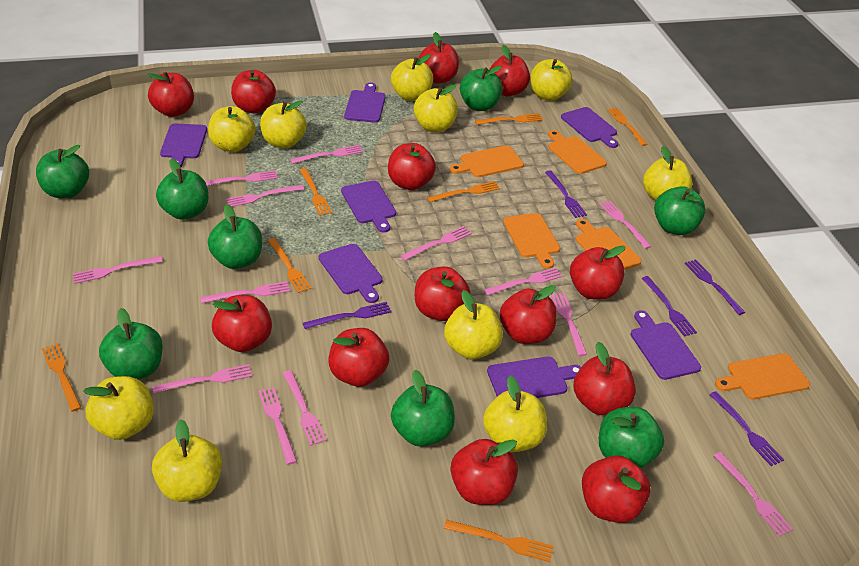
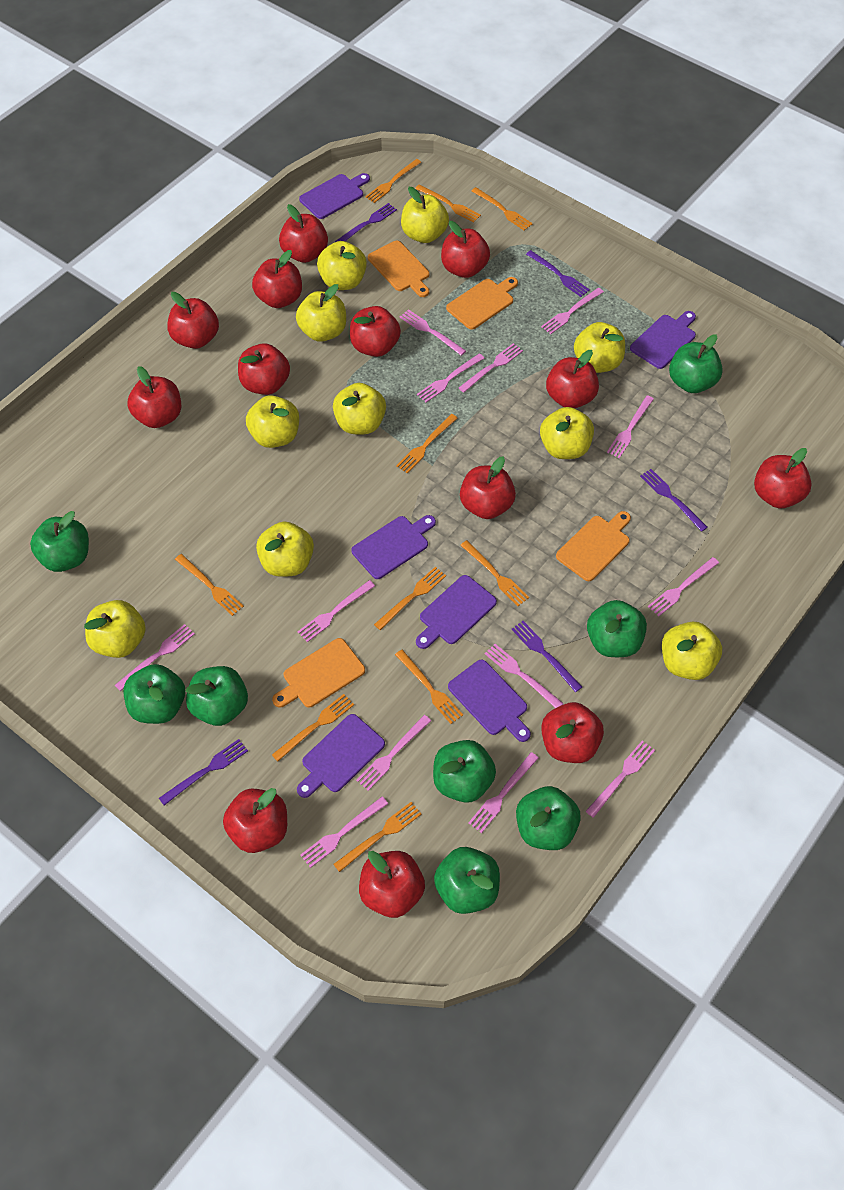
orange cutting board: [450,145,524,177] [503,213,560,269] [548,130,607,174] [576,219,641,270] [715,353,810,400] = 5 -> [272,638,365,708] [368,241,429,297] [446,277,518,330] [556,511,631,581] = 4
orange fork: [41,343,82,412] [268,238,311,293] [300,168,332,216] [427,181,500,202] [444,520,554,562] [475,114,543,125] [607,108,648,146] = 7 -> [175,554,244,616] [272,694,354,761] [333,802,422,872] [365,159,422,203] [374,567,446,630] [395,649,463,724] [396,414,458,473] [415,185,481,223] [460,540,529,606] [472,187,533,230] = 10
purple cutting board: [160,123,207,167] [319,244,383,303] [341,181,396,233] [344,83,386,123] [487,356,581,398] [561,107,618,148] [631,310,701,380] = 7 -> [297,714,385,798] [299,173,370,219] [351,515,436,579] [416,575,497,649] [448,660,531,742] [630,311,696,369] = 6

